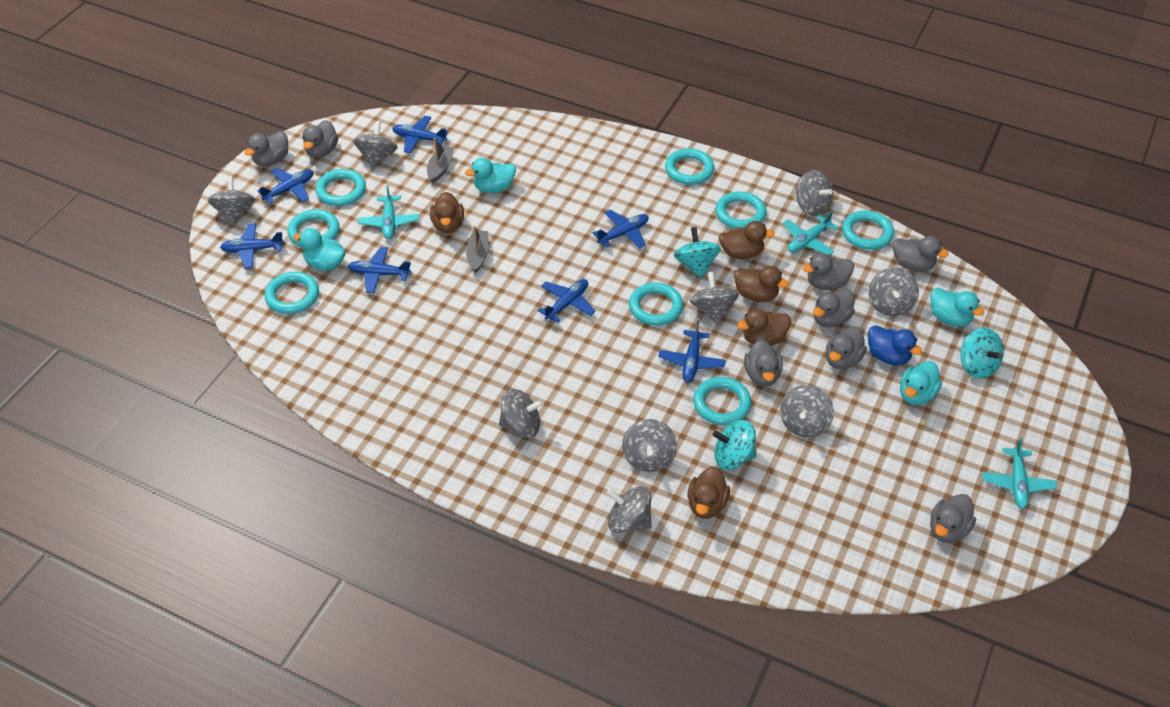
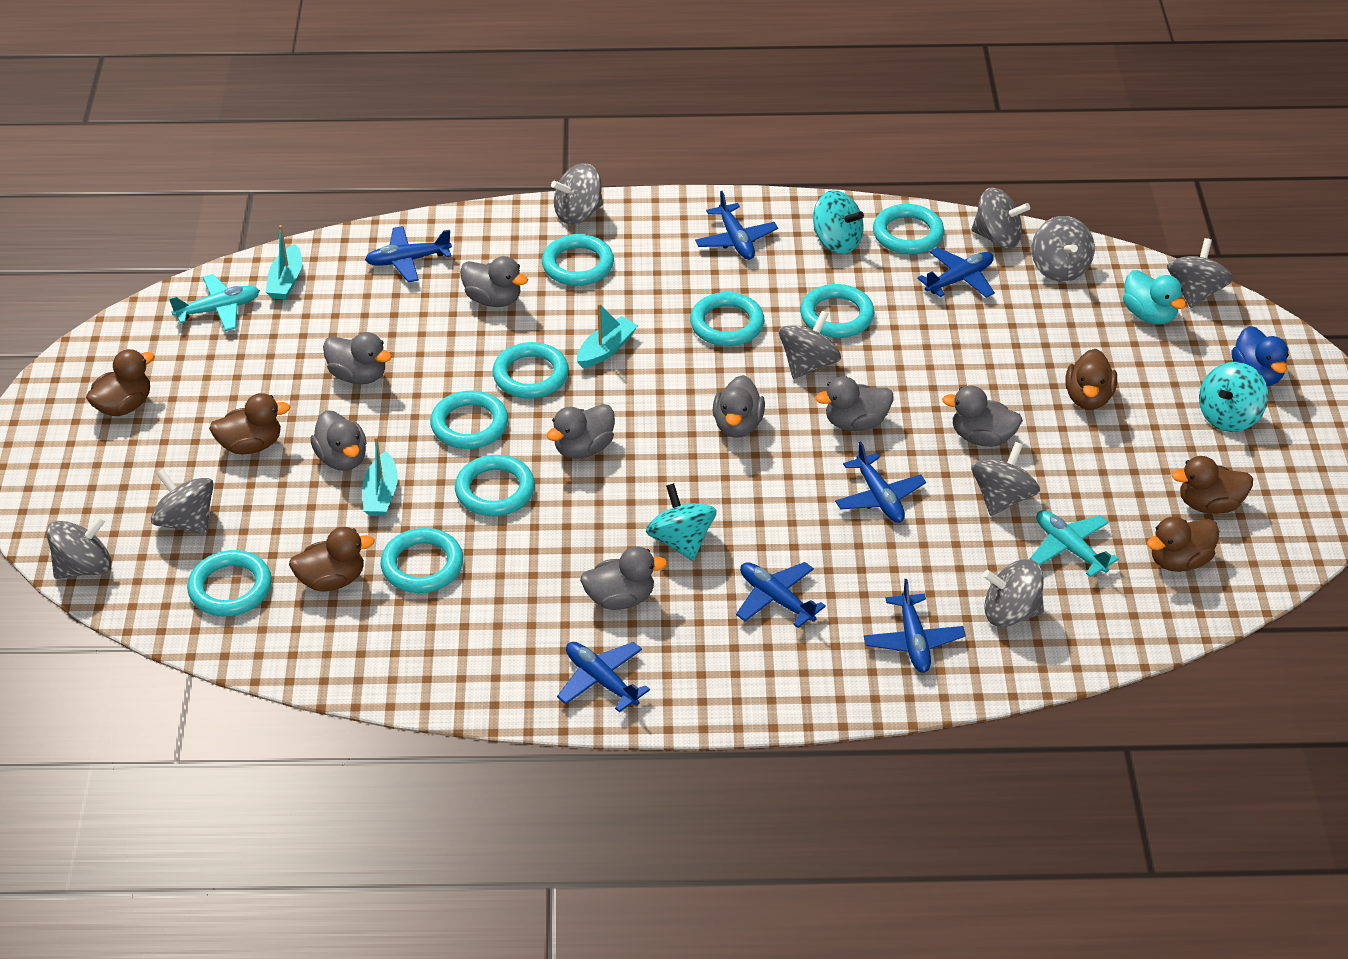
brown duck: [430,192,464,233] [688,466,730,519] [719,221,775,259] [734,266,789,302] [737,309,791,345] = 5 -> [86,349,154,416] [209,393,291,454] [289,527,375,591] [1065,349,1117,410] [1147,517,1219,572] [1172,456,1253,514] = 6
grey boat: [427,138,454,183] [466,226,489,273] = 2 -> none = 0
turquoise boat: none = 0 -> [266,225,302,300] [362,437,398,516] [577,303,638,368] = 3
turquoise duck: [293,228,345,270] [465,158,516,193] [900,361,942,405] [931,288,984,327] = 4 -> [1123,270,1186,325] = 1
turquoise plane: [358,185,419,239] [783,211,838,256] [982,438,1057,509] = 3 -> [169,274,260,331] [1030,510,1119,577] = 2
turquoise ring: [265,272,319,314] [287,209,340,247] [316,169,366,206] [629,283,683,326] [665,149,714,185] [693,377,751,425] [716,191,766,228] [842,211,894,250] = 8 -> [187,550,272,616] [381,528,463,593] [430,390,508,449] [455,455,535,516] [492,342,569,399] [542,234,614,286] [690,292,764,346] [800,284,875,338] [873,204,944,254] = 9

